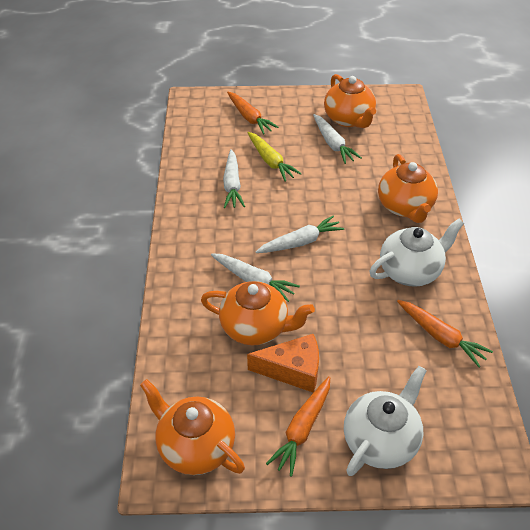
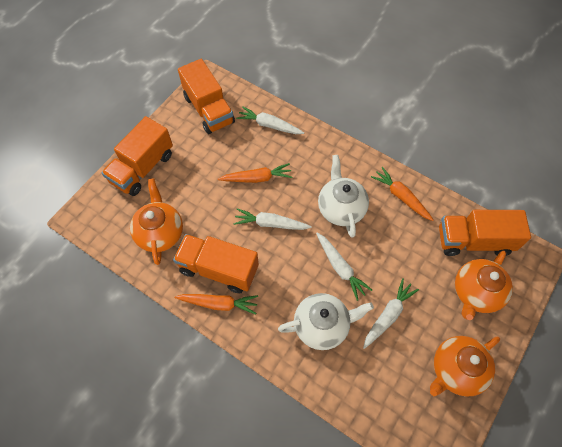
orange cheese: [247,334,319,393] = 1 -> none = 0
orange teapot: [140,379,245,475] [201,281,315,345] [324,74,376,128] [378,154,438,223] = 4 -> [130,178,183,265] [430,336,500,397] [455,251,513,320] = 3
orange truck: none = 0 -> [102,116,173,196] [173,234,259,293] [178,59,235,134] [439,210,531,256] = 4
yellow carrot: [247,132,302,182] = 1 -> none = 0

